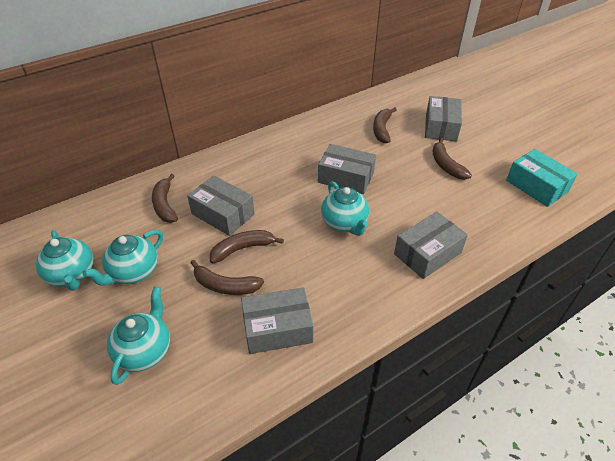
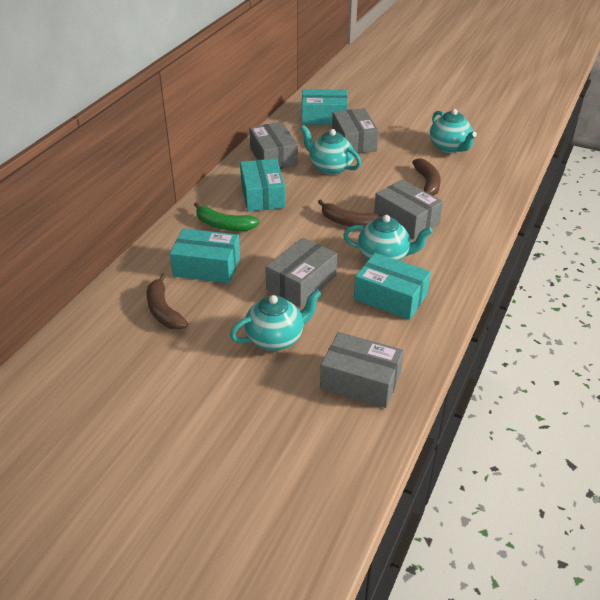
brown banana: [152,174,178,223] [190,260,264,295] [210,230,284,263] [373,108,397,143] [433,138,472,180] = 5 -> [147,273,188,330] [318,199,383,227] [412,158,441,196] = 3
green banana: none = 0 -> [194,202,260,231] = 1
turquoise box: [506,149,578,207] = 1 -> [170,228,240,283] [240,159,285,211] [302,89,348,125] [354,253,431,320] = 4

